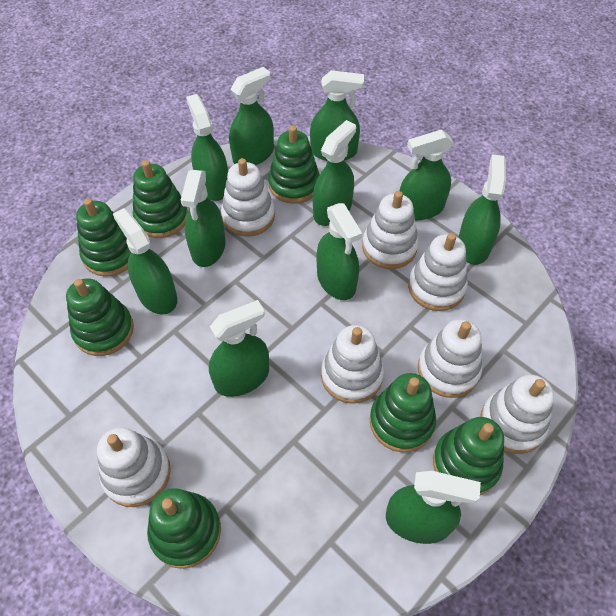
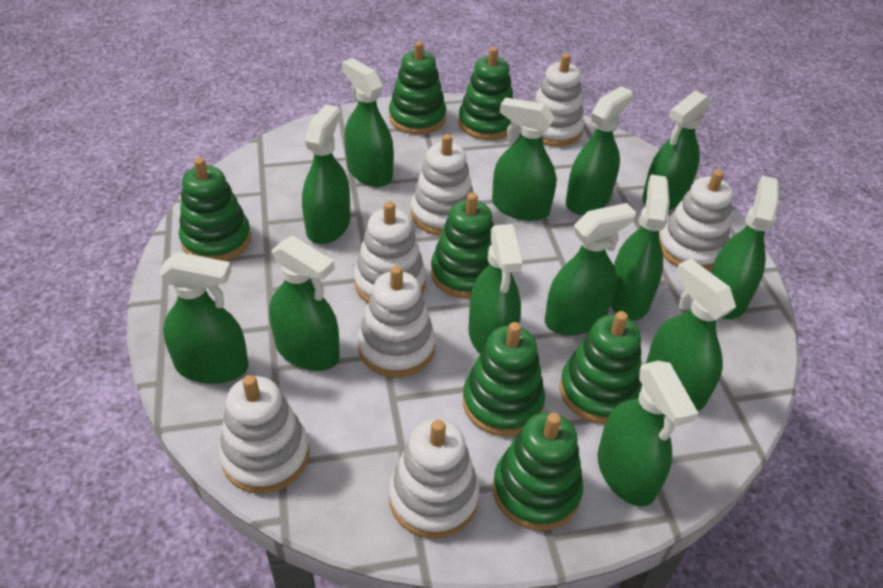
green spray bottle: [113,208,177,315] [181,170,225,267] [186,94,228,201] [209,300,269,397] [229,67,274,165] [310,70,364,161] [313,120,356,226] [317,203,362,300] [386,471,481,544] [400,130,454,221] [458,154,506,265] = 11 -> [159,252,248,384] [269,236,340,371] [302,104,350,244] [342,58,394,187] [468,224,522,354] [492,97,557,221] [545,203,636,335] [566,86,633,215] [597,361,698,507] [611,175,670,321] [642,91,710,210] [646,259,736,411] [711,175,779,320] = 13

